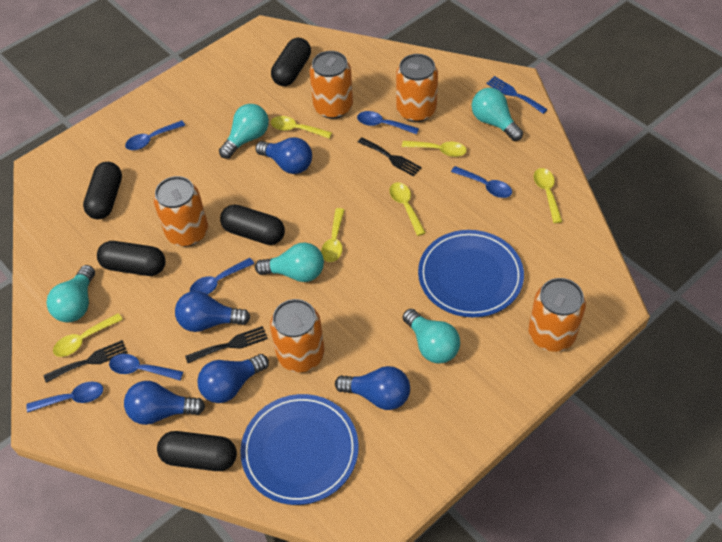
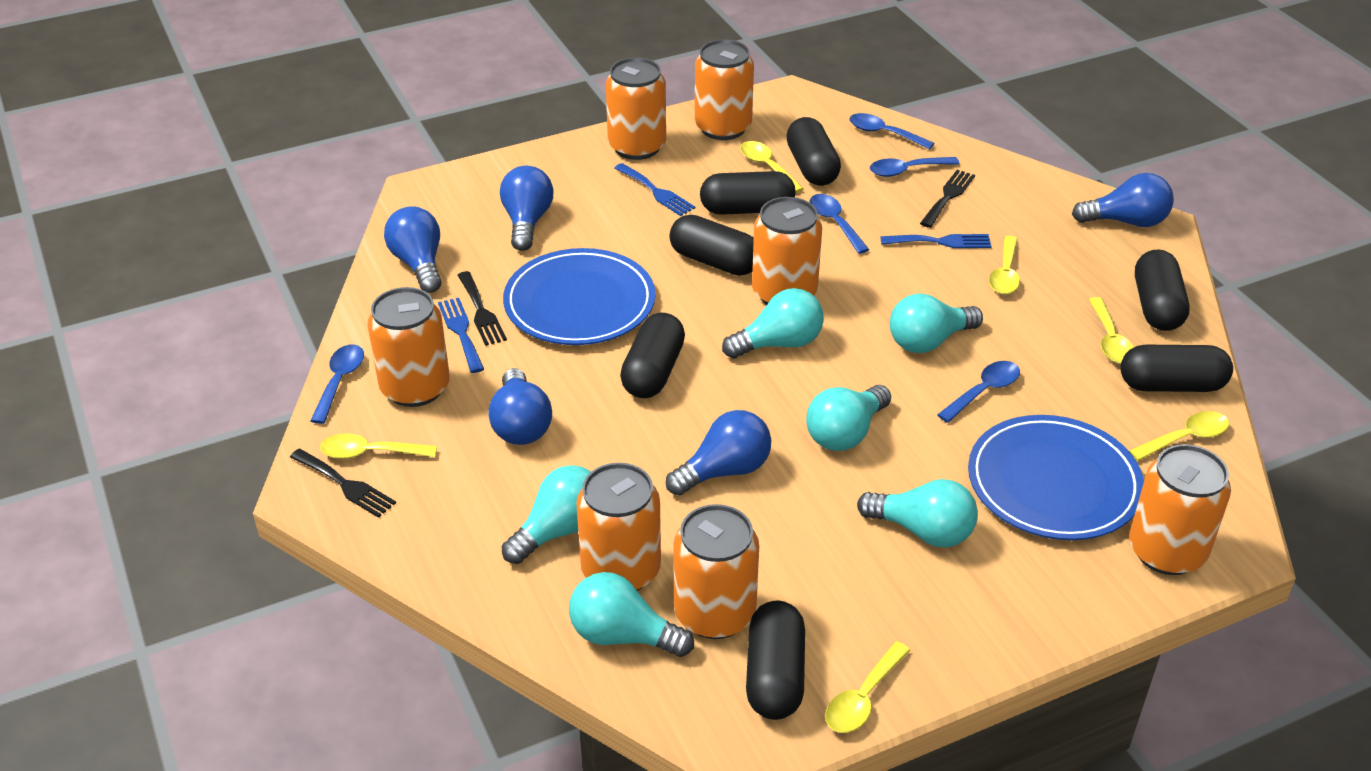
black capsule: [83,162,122,219] [97,241,166,276] [157,431,237,471] [220,204,285,245] [271,38,311,86] = 5 -> [620,312,685,398] [669,215,754,276] [700,171,795,215] [746,600,805,720] [786,117,841,186] [1120,345,1233,392] [1135,249,1190,331] = 7
blue fork: [486,76,548,114] = 1 -> [438,298,484,373] [614,163,695,216] [880,234,992,248] = 3
blue spoon: [26,382,103,413] [109,354,183,380] [125,120,185,150] [190,258,254,295] [357,111,419,135] [451,166,512,198] = 6 -> [310,344,364,424] [809,194,869,254] [849,113,934,150] [870,157,959,177] [937,361,1020,423] = 5
orange can: [154,176,208,247] [270,299,325,372] [310,51,353,119] [396,54,438,122] [528,278,586,352] = 5 -> [367,287,450,407] [576,463,661,591] [606,57,666,160] [673,504,759,639] [695,39,754,140] [752,197,822,305] [1129,444,1231,575] = 7
turquoise light bulb: [46,265,95,322] [219,104,269,159] [255,243,324,282] [403,309,460,363] [472,88,523,141] = 5 -> [502,465,591,564] [569,572,694,657] [722,288,824,359] [806,385,891,451] [857,479,978,547] [890,294,983,353] = 6

